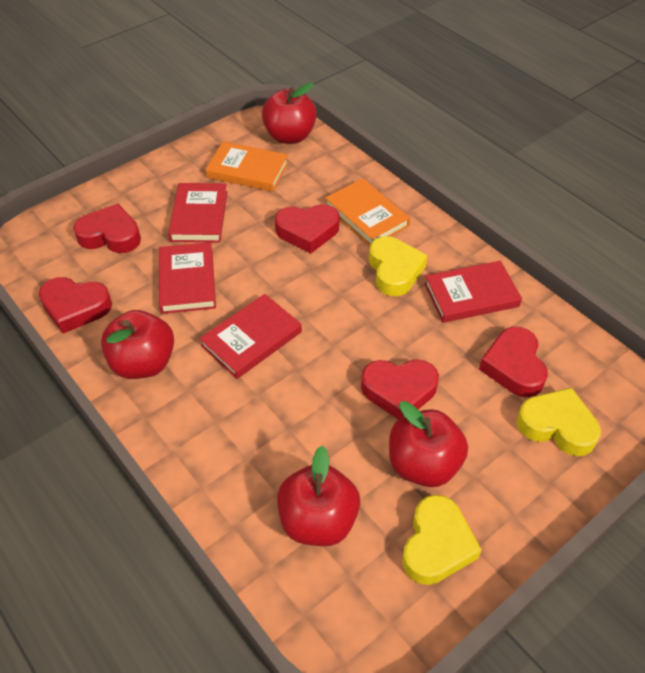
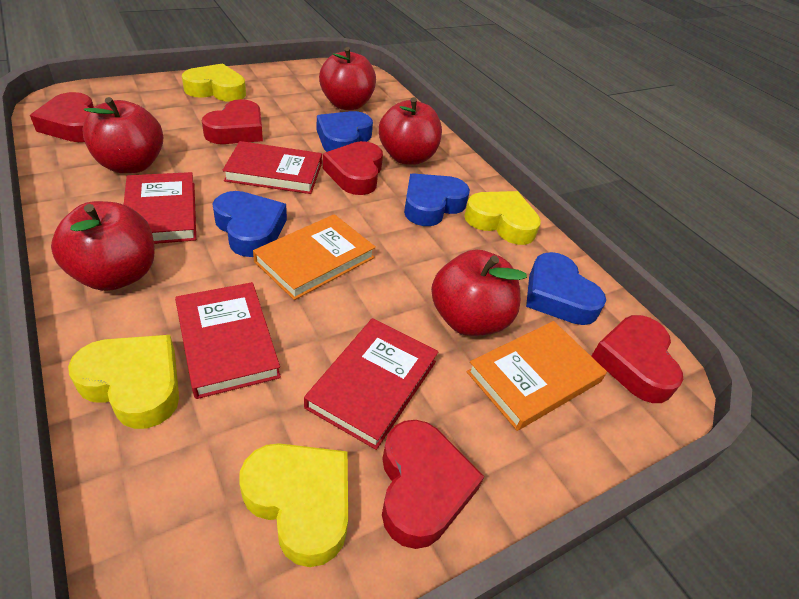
blue heart: none = 0 -> [213,191,287,257] [317,111,373,152] [404,173,470,226] [526,252,606,325] = 4
red apple: [101,310,174,379] [262,82,317,144] [277,446,360,546] [389,401,468,487] = 4 -> [51,201,155,291] [82,97,163,173] [319,47,376,110] [379,97,442,165] [431,250,527,336] = 5
yellow heart: [369,236,428,296] [402,495,482,585] [517,388,601,456] = 3 -> [68,335,179,429] [182,63,246,102] [239,443,348,567] [464,191,541,245] = 4

